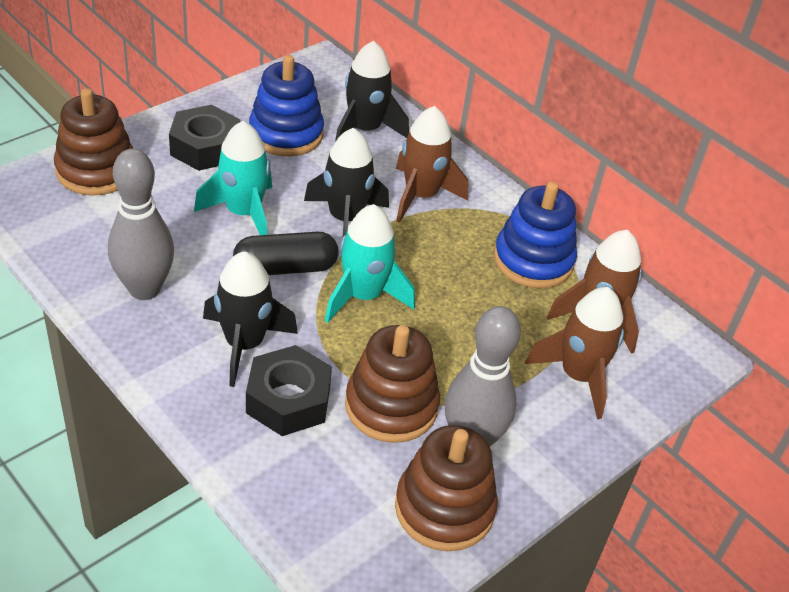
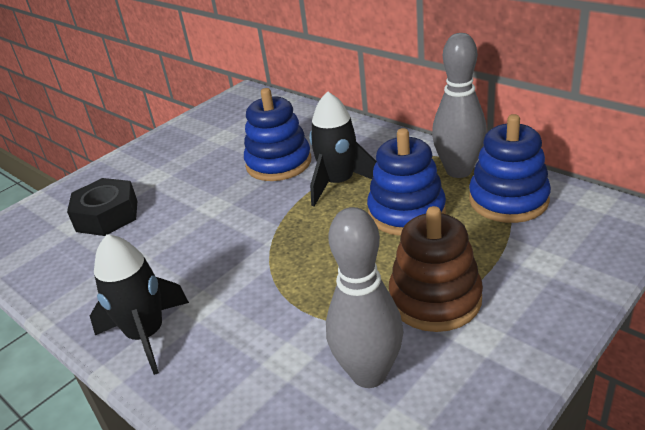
black capsule: [233,232,339,275] = 1 -> none = 0
black nut: [169,105,240,171] [246,345,332,436] = 2 -> [67,178,137,236] = 1
black rocket: [203,251,298,387] [304,128,389,236] [335,41,409,142] = 3 -> [90,234,189,375] [309,92,377,207] = 2
blue stacking toy: [249,55,324,156] [494,182,577,288] = 2 -> [244,88,311,181] [367,128,446,236] [469,114,551,223] = 3
brown rocket: [396,106,468,223] [525,287,624,419] [547,230,642,354] = 3 -> none = 0
brown stacking toy: [54,88,133,196] [345,325,440,443] [395,425,498,551] = 3 -> [389,206,483,332] = 1
turquoise rocket: [194,121,272,235] [325,204,415,323] = 2 -> none = 0

